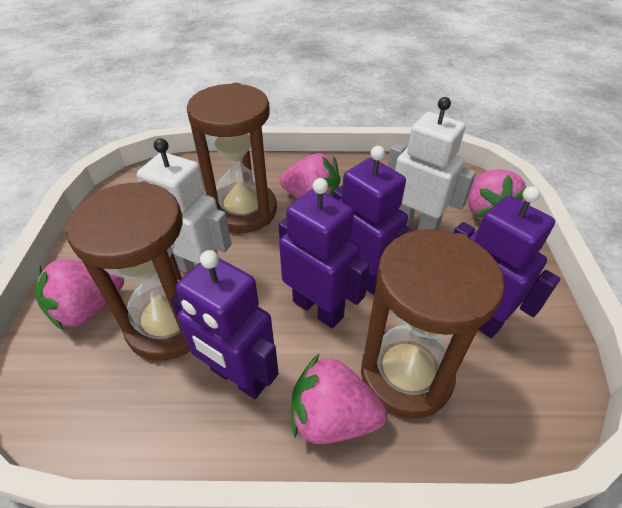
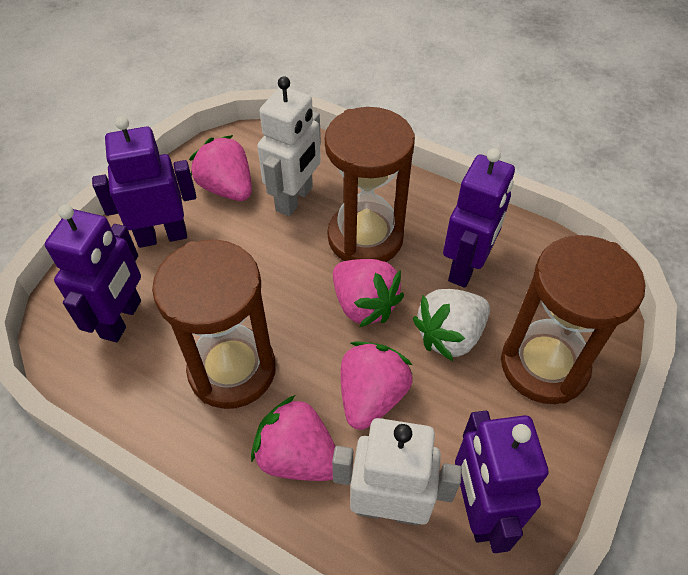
white strawberry: none = 0 -> [413,289,490,361] = 1

